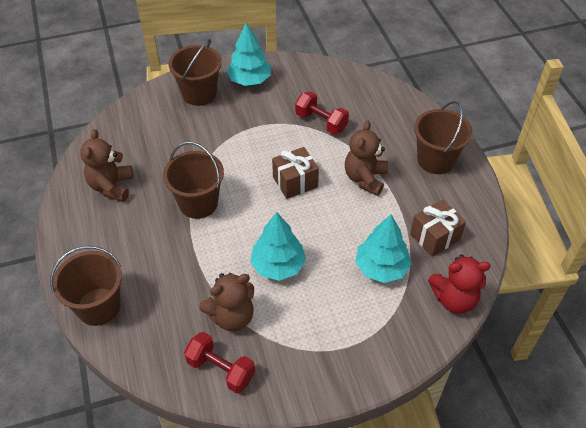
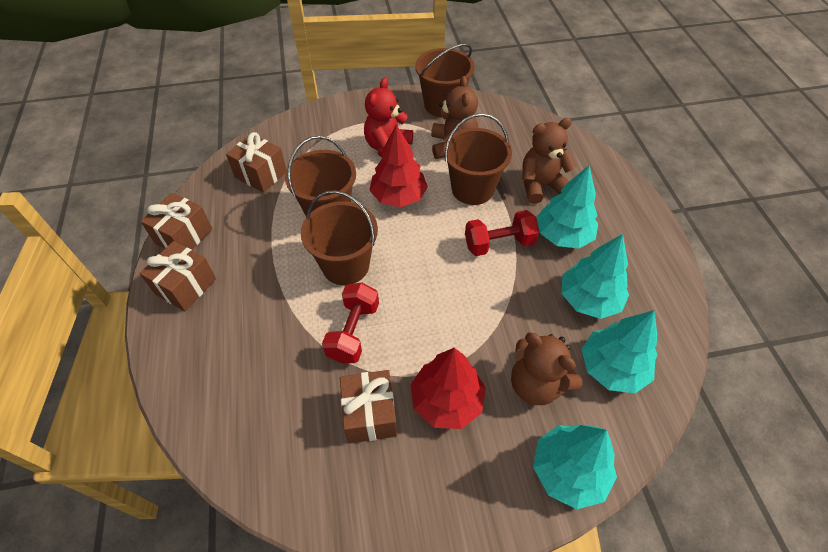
brown gift: [272,147,319,199] [410,199,466,257] = 2 -> [139,241,216,311] [141,193,212,250] [226,132,287,193] [340,370,397,444] = 4
red tree: none = 0 -> [369,124,428,207] [411,348,486,429] = 2
turquoise tree: [227,23,271,86] [250,212,306,281] [355,214,412,283] = 3 -> [533,424,617,509] [537,166,598,249] [562,234,629,319] [582,310,658,393] = 4

